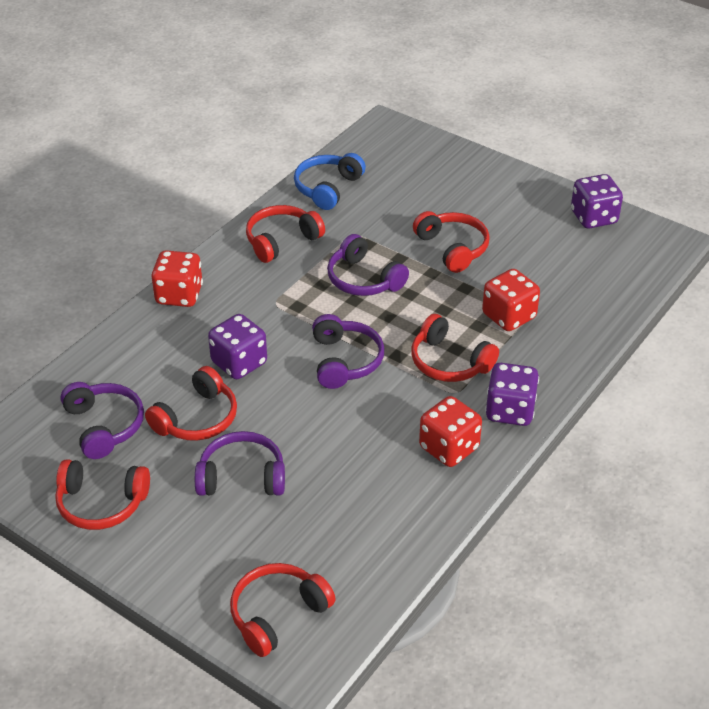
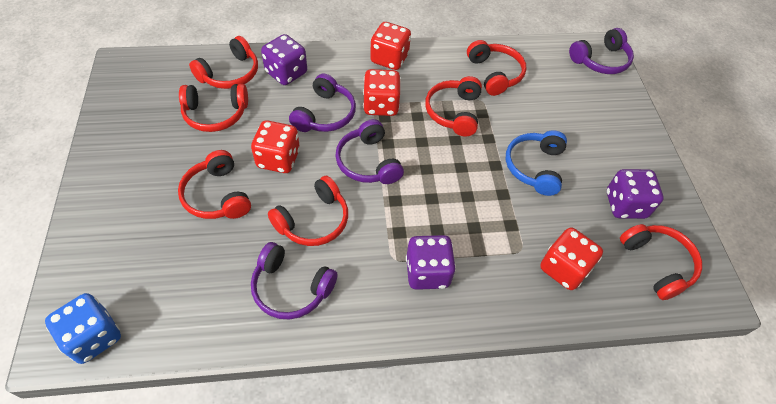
blue dice: none = 0 -> [45,293,121,364] = 1
red dice: [152,250,203,307] [419,396,482,467] [482,269,540,331] = 3 -> [251,120,300,173] [363,69,401,116] [370,22,411,70] [540,228,603,290] = 4
red headphones: [55,459,150,530] [145,366,237,441] [230,563,336,657] [246,205,325,263] [411,314,499,382] [413,211,490,273] = 6 -> [178,150,251,219] [179,84,248,132] [189,36,258,89] [268,176,348,246] [425,76,482,137] [467,40,526,96] [620,224,702,300] = 7

